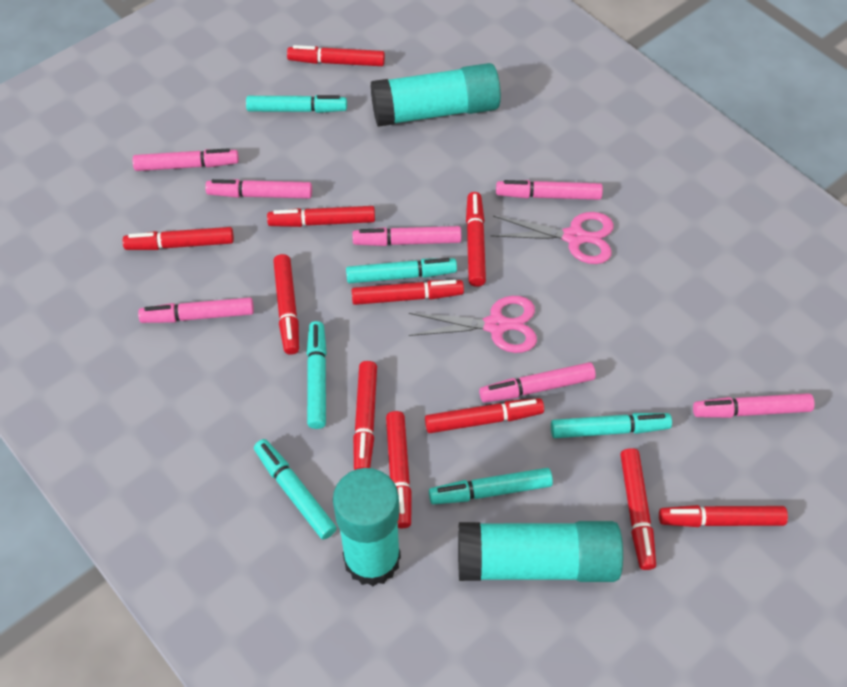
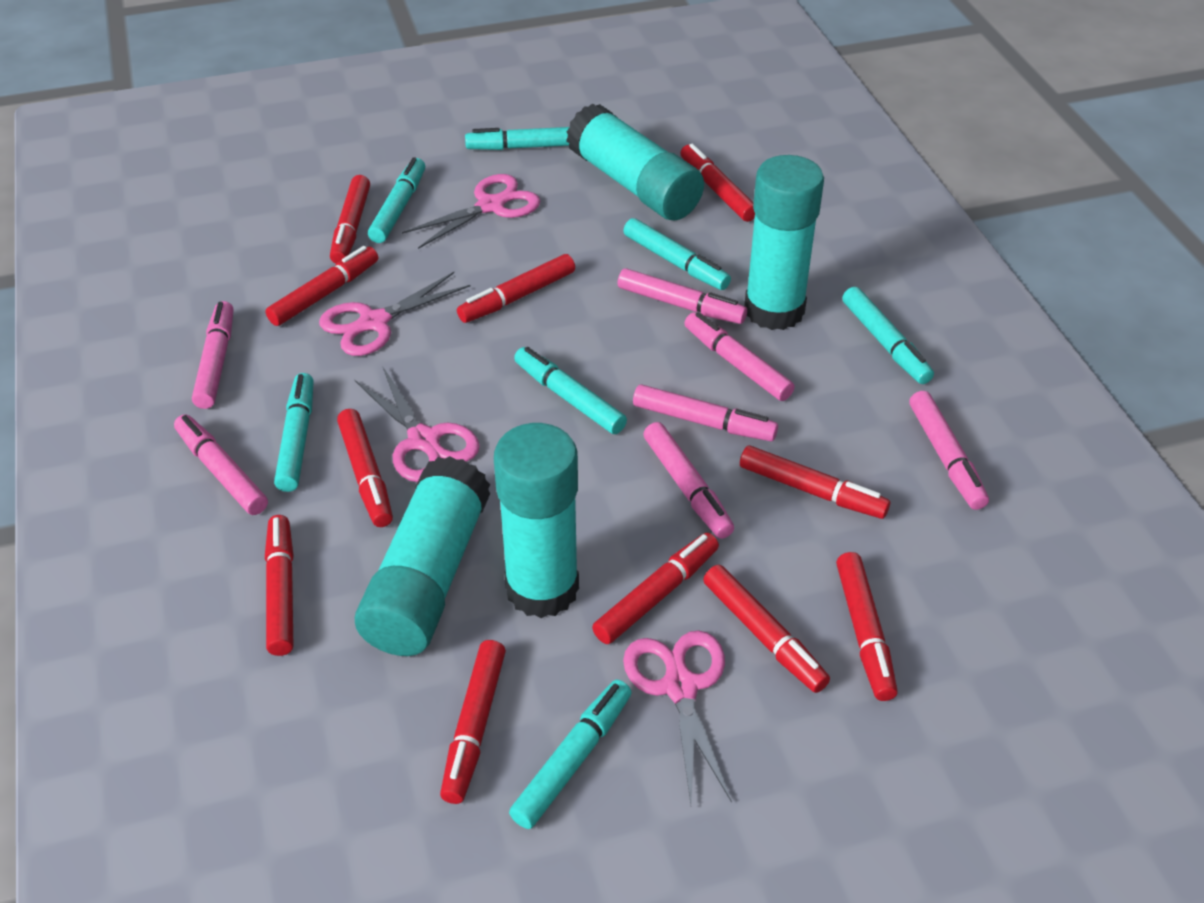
pink scissors: [409,296,537,353] [491,212,614,264] = 2 -> [319,272,471,356] [355,366,480,482] [402,174,541,249] [623,630,732,804] = 4
turquoise glue stick: [333,468,401,586] [371,63,501,127] [458,521,623,582] = 3 -> [355,456,490,656] [494,423,579,618] [566,103,704,221] [744,155,824,330] = 4
turquoise marker: [246,95,347,113] [254,439,337,539] [306,321,327,429] [346,258,457,284] [429,468,553,504] [551,413,672,438] = 6 -> [274,373,314,492] [368,157,425,243] [465,127,569,150] [509,680,632,829] [514,347,627,434] [623,218,731,290] [842,287,934,384] = 7

